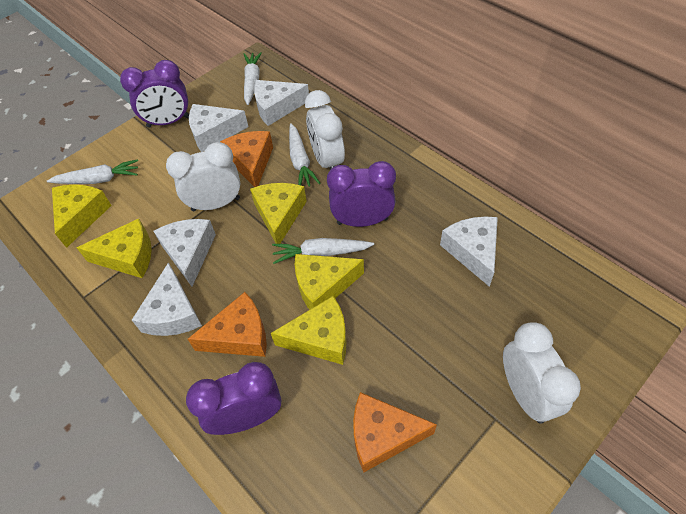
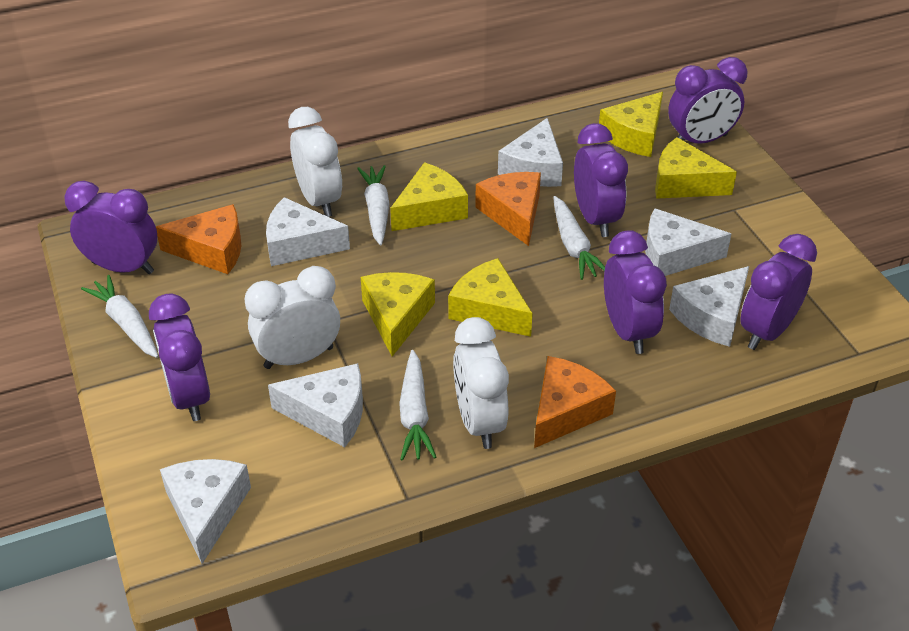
purple clock: [120,60,189,128] [186,362,281,435] [327,161,396,227] = 3 -> [64,181,157,274] [149,293,210,421] [574,123,628,237] [604,231,667,354] [668,57,747,144] [740,234,817,350] = 6
white cheese: [132,262,202,336] [153,219,216,287] [189,104,248,152] [254,80,309,126] [440,216,498,287] = 5 -> [160,459,251,564] [266,197,350,266] [268,363,363,447] [498,118,563,187] [645,209,731,276] [669,266,749,347] = 6

